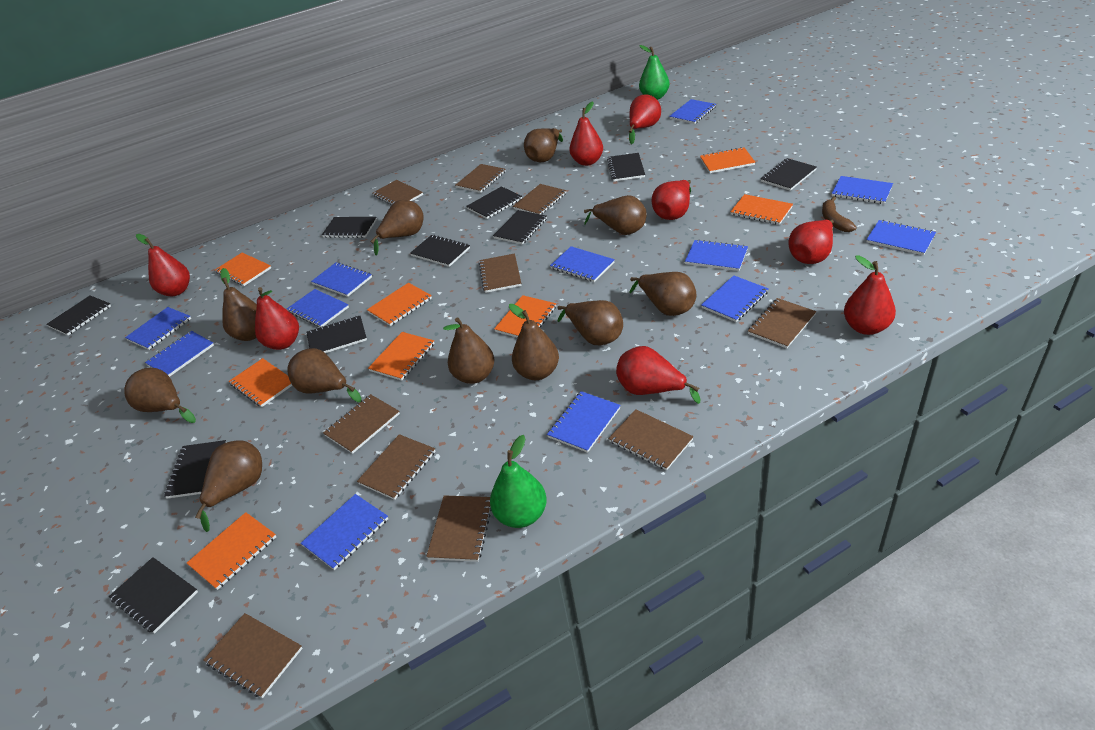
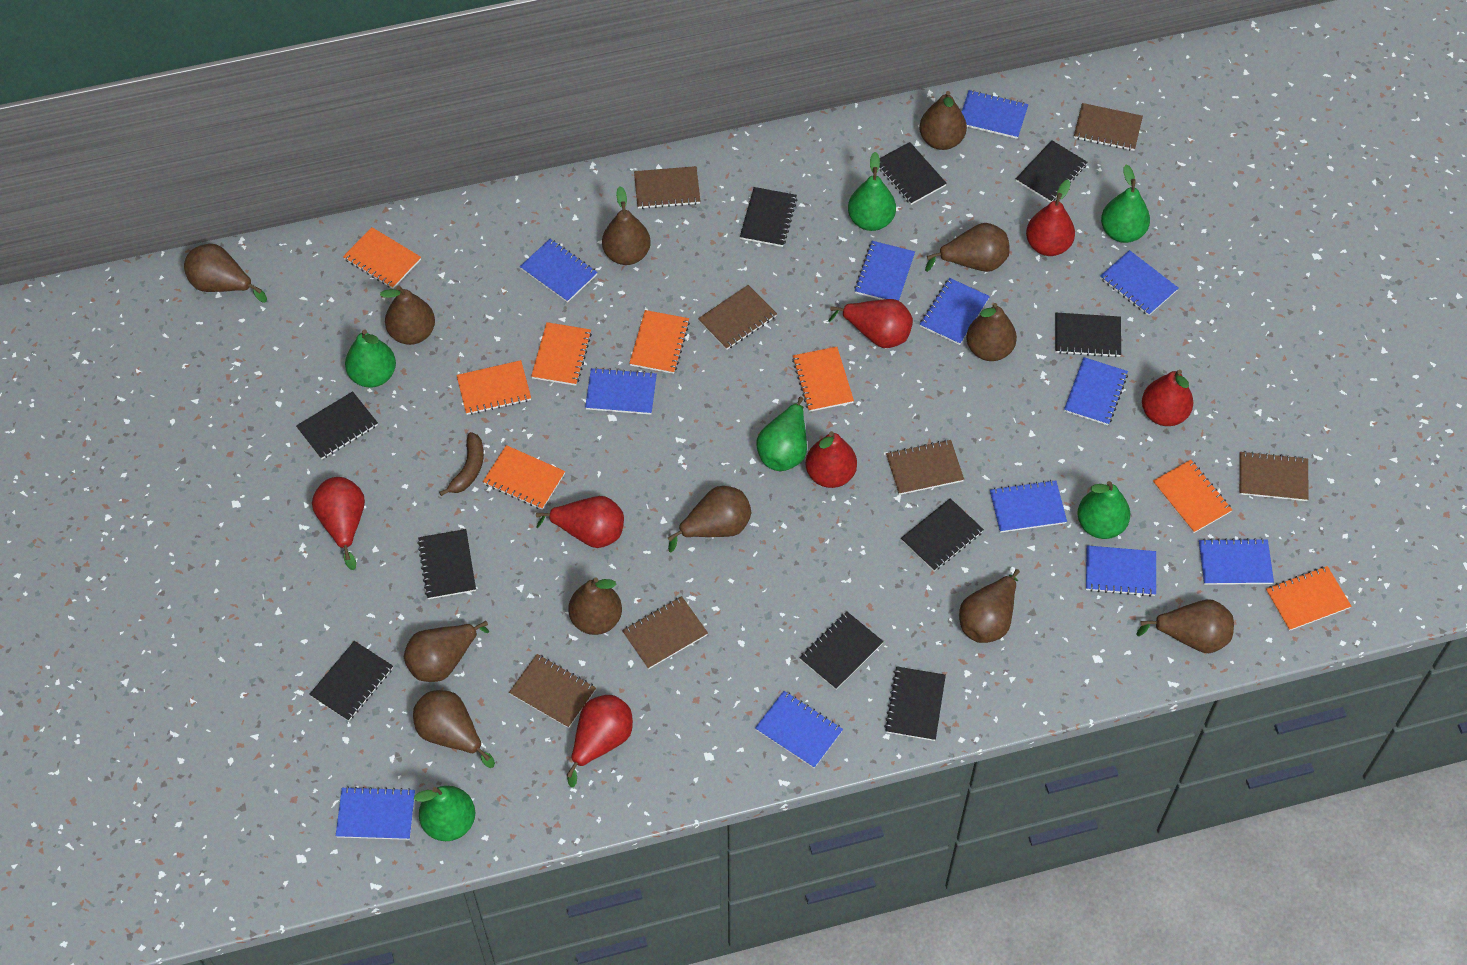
brown notebook: [203,613,303,698] [323,394,400,454] [357,434,436,500] [373,180,423,205] [426,495,491,562] [456,164,506,193] [479,253,521,293] [513,184,566,215] [608,409,694,470] [748,298,816,348] = 10 -> [509,654,596,728] [622,596,708,669] [634,166,700,209] [698,285,777,350] [886,440,964,495] [1074,103,1143,151] [1239,451,1309,501] = 7
brown pear: [124,368,196,423] [195,440,262,532] [220,268,257,341] [287,348,362,402] [370,200,423,255] [443,317,494,384] [509,304,559,380] [524,128,563,162] [558,300,623,345] [584,195,647,235] [629,272,696,316] = 11 -> [184,244,267,303] [380,286,435,345] [404,621,489,682] [413,690,495,768] [569,577,622,635] [602,186,651,265] [668,486,751,552] [919,91,967,150] [925,223,1010,272] [959,569,1020,643] [966,303,1017,361] [1136,599,1234,653] = 12
green pear: [490,435,547,528] [639,45,670,100] = 2 -> [345,329,396,388] [414,786,475,841] [756,397,807,471] [848,152,896,231] [1077,481,1130,539] [1101,165,1150,243] = 6
red pear: [136,234,190,296] [255,287,299,350] [569,101,603,166] [616,346,700,404] [629,94,661,144] [651,180,691,220] [789,219,834,264] [844,255,896,335] = 8 -> [312,477,365,570] [536,496,624,548] [566,695,633,787] [806,431,857,488] [828,299,913,348] [1026,180,1075,256] [1142,370,1193,426] = 7

